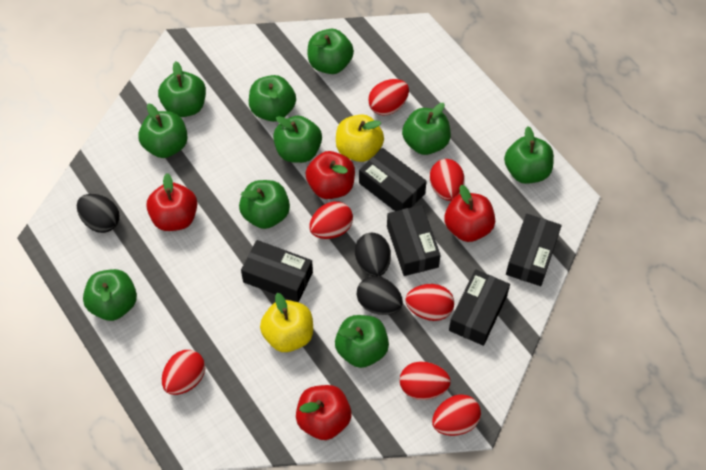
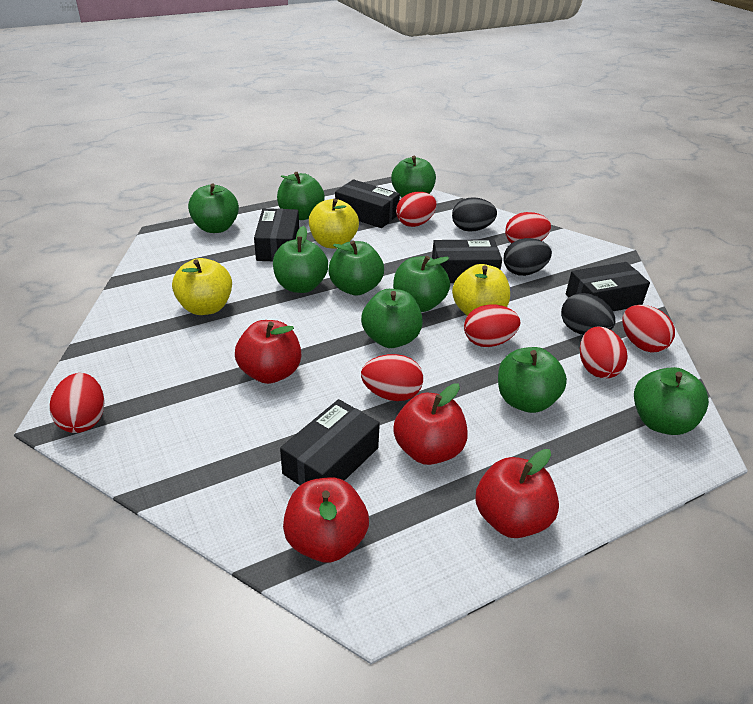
green apple: [83,269,137,321] [138,103,188,158] [158,61,206,117] [239,180,290,229] [249,75,296,122] [273,116,322,163] [308,29,354,74] [335,315,389,368] [402,103,451,155] [504,126,554,184] = 10 -> [188,183,239,233] [273,226,328,293] [277,172,325,220] [328,241,384,296] [361,289,423,348] [391,156,436,198] [393,256,450,312] [498,347,567,413] [634,367,709,435] = 9
yellow apple: [260,293,313,352] [336,114,384,162] = 2 -> [172,258,232,315] [309,198,359,249] [452,264,510,316] = 3

